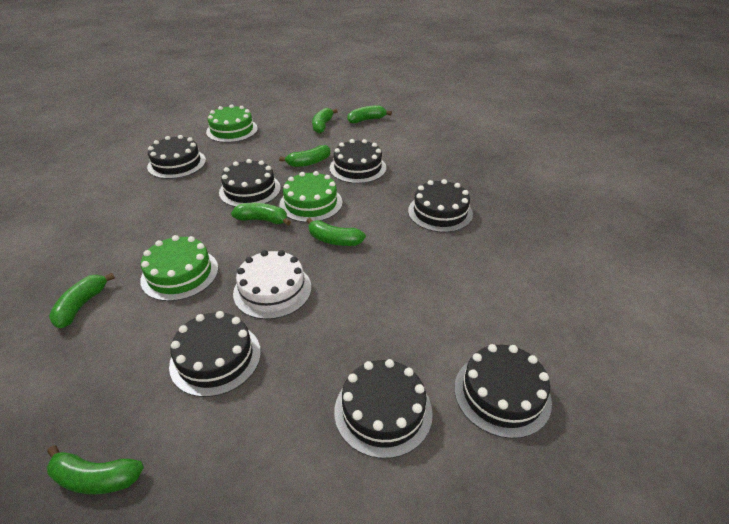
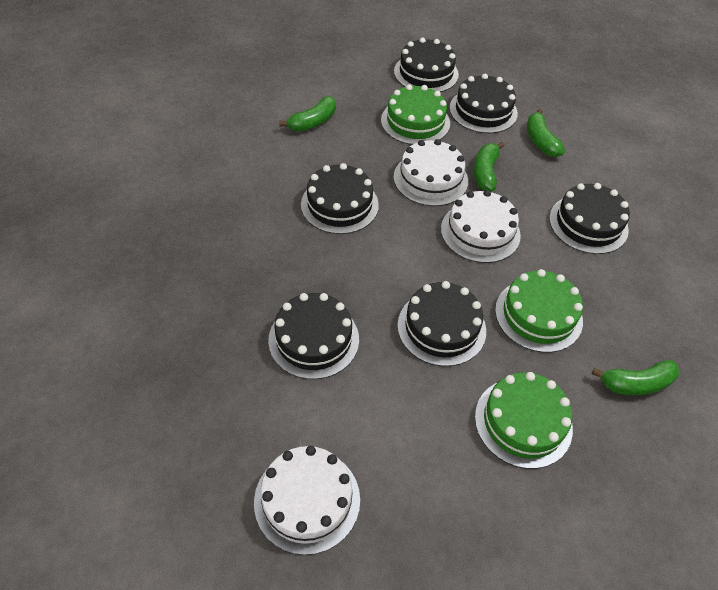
black cake: [147,135,206,179] [169,311,261,397] [219,159,281,207] [330,139,386,184] [334,359,433,459] [408,179,473,232] [454,344,552,439] = 7 -> [268,293,359,379] [301,163,379,234] [394,38,459,92] [397,281,486,366] [449,74,518,133] [549,183,630,254] = 6
green banana: [47,445,144,494] [49,273,115,328] [231,203,291,226] [279,145,330,167] [306,218,366,246] [312,108,338,134] [347,105,392,123] = 7 -> [279,96,336,131] [474,142,504,191] [527,109,565,157] [592,360,680,395] = 4
white cake: [233,250,311,319] = 1 -> [254,446,360,555] [394,139,468,206] [441,190,521,263] = 3

